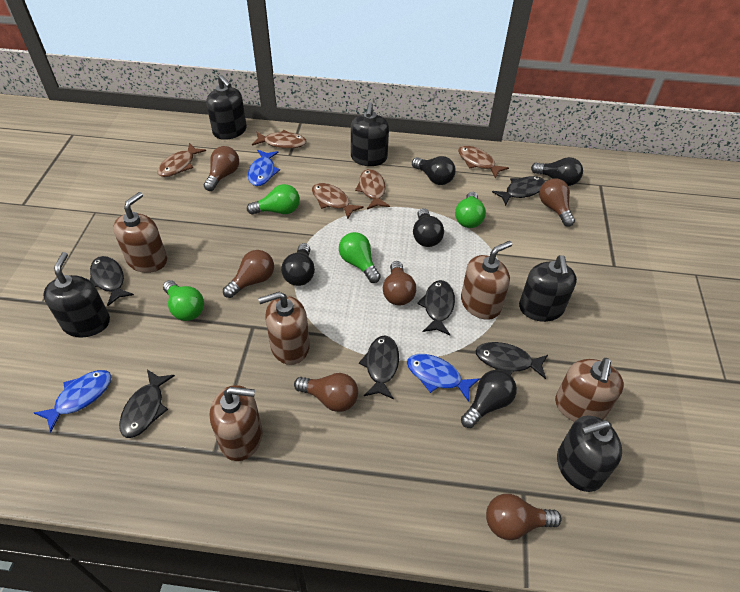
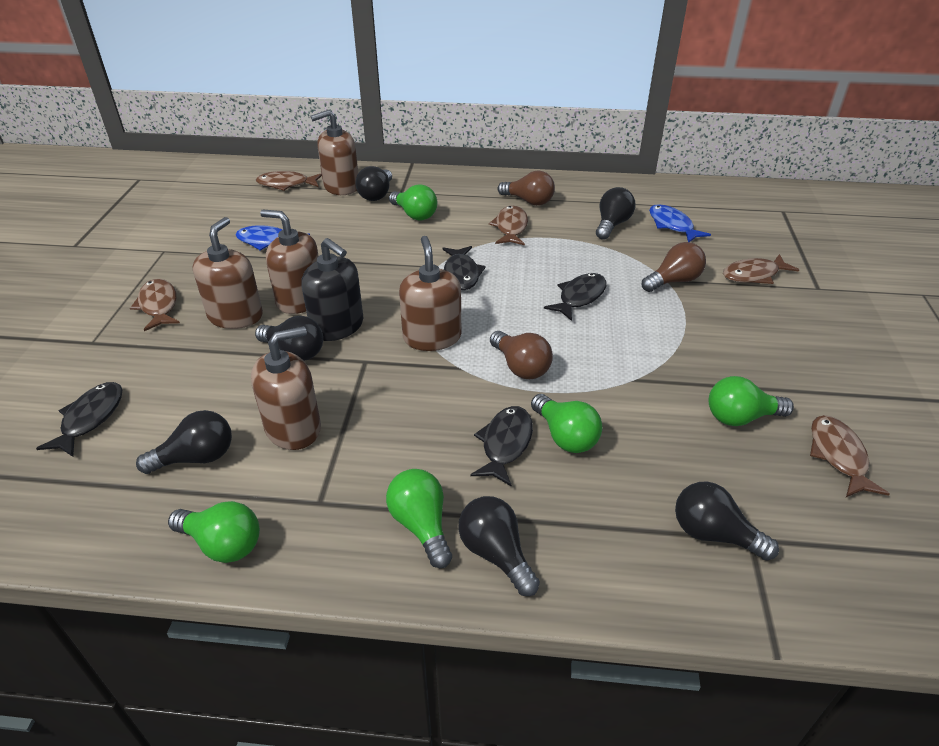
black fish: [90,256,134,306] [119,370,175,438] [359,335,399,399] [417,280,455,335] [475,342,548,379] [492,176,545,206] = 6 -> [36,382,123,457] [443,246,486,290] [470,406,533,487] [544,273,607,321] = 4
black light bulb: [281,243,315,286] [412,156,456,185] [413,208,444,247] [461,370,517,428] [531,157,583,186] = 5 -> [136,410,232,474] [255,316,323,361] [355,166,392,201] [458,496,540,596] [596,187,635,240] [675,481,779,561] = 6
black soap dispenser: [43,252,110,337] [206,75,247,140] [351,102,389,166] [519,255,577,322] [557,416,622,492] = 5 -> [302,238,364,341] = 1
blue fish: [34,370,112,432] [248,150,280,186] [407,354,480,402] = 3 -> [236,225,310,251] [649,204,711,242] = 2
brown light bulb: [204,146,239,191] [223,250,274,298] [294,373,358,412] [383,261,416,306] [486,494,561,540] [539,178,575,227] = 6 -> [490,331,553,379] [497,171,555,206] [642,242,706,292] = 3
green light bulb: [163,280,204,321] [247,184,300,215] [339,232,381,283] [455,192,486,228] = 4 -> [168,501,260,563] [386,469,452,568] [389,184,438,220] [531,394,602,453] [708,376,794,426] = 5

